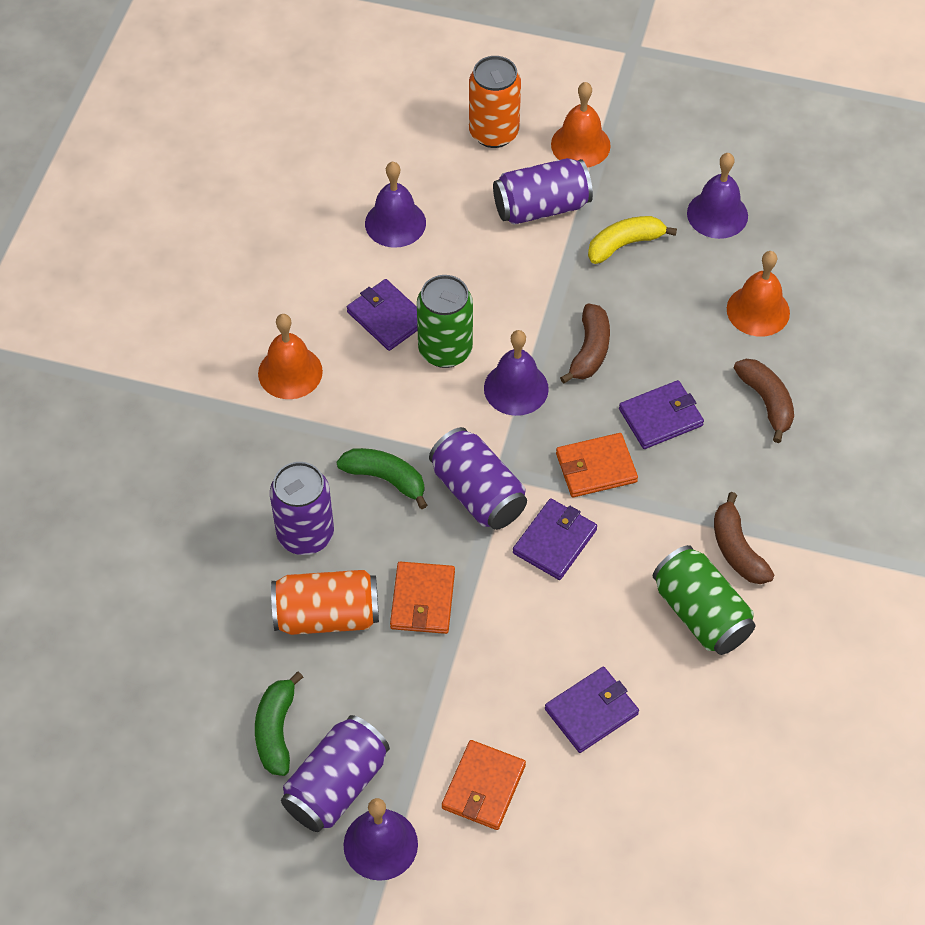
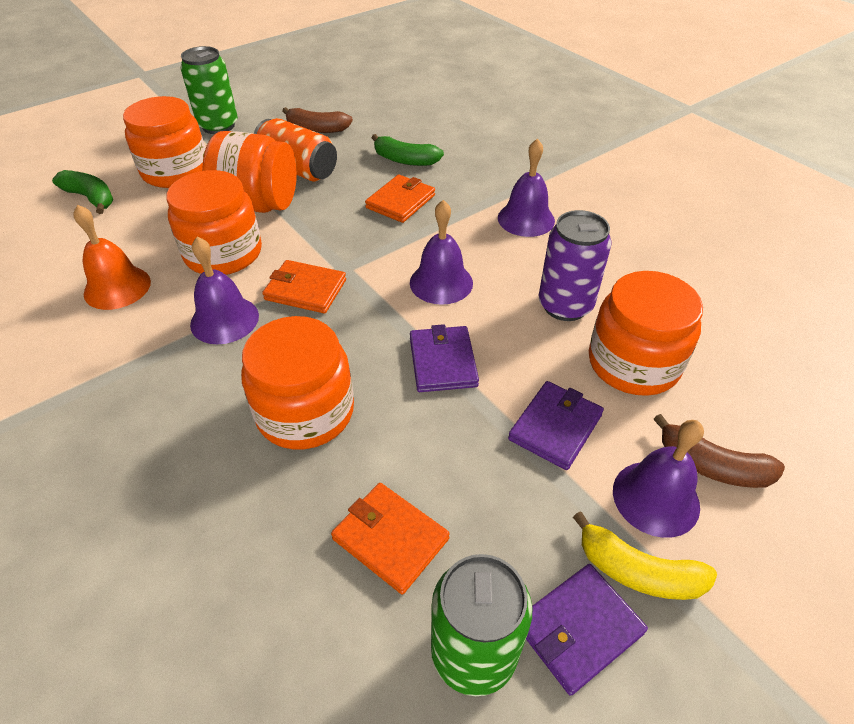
brown banana: [560,304,610,384] [714,492,774,584] [734,359,794,443] = 3 -> [282,107,353,133] [654,414,785,488] = 2
orange bell: [258,314,323,399] [551,82,611,168] [727,251,790,337] = 3 -> [73,205,151,310] = 1
orange can: [271,570,379,635] [469,56,521,148] = 2 -> [254,118,337,182] = 1
orange jar: none = 0 -> [123,96,206,188] [166,170,262,275] [202,131,297,213] [241,316,354,450] [589,271,703,396] = 5
purple can: [270,462,334,555] [281,715,390,832] [429,427,527,530] [493,158,593,225] = 4 -> [538,210,612,321] = 1
purple wallet: [347,279,418,351] [513,498,597,580] [545,667,639,753] [619,380,704,449] = 4 -> [410,324,479,392] [508,381,604,470] [526,564,648,696] = 3

